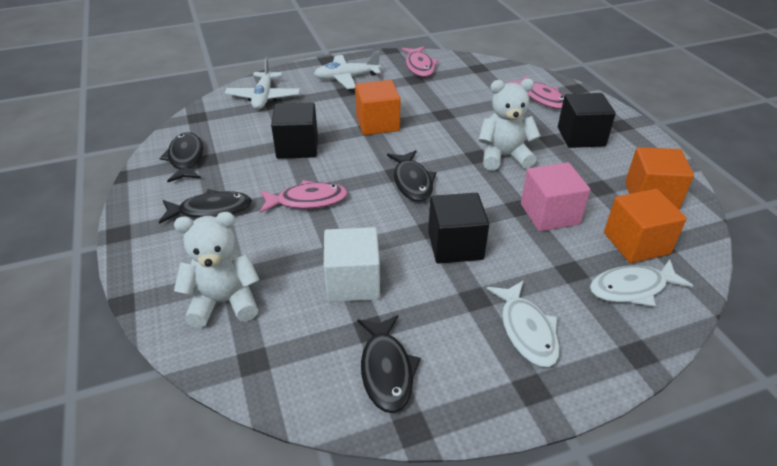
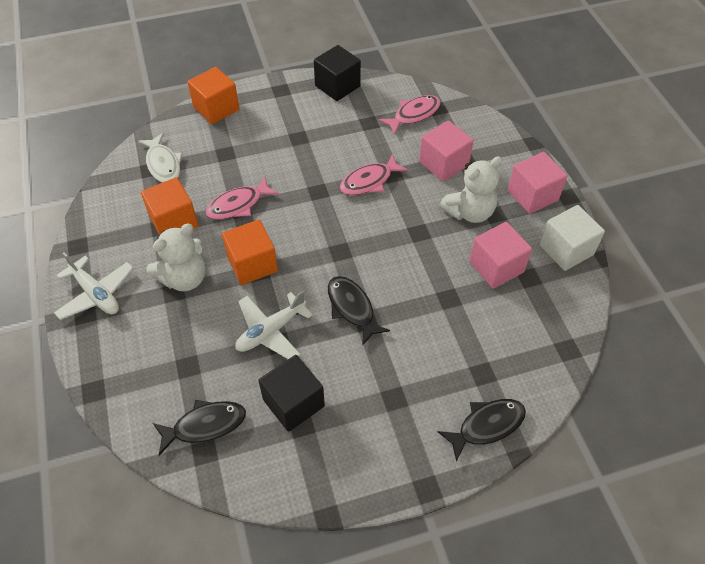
black cube: [271,102,318,159] [428,193,489,264] [558,93,616,148] = 3 -> [258,355,325,432] [314,45,361,101] = 2
black fish: [159,132,203,182] [159,189,252,224] [357,315,421,413] [387,150,437,202] = 4 -> [153,400,246,455] [328,276,390,346] [437,399,526,462] = 3
pink cube: [521,162,590,231] = 1 -> [419,120,474,182] [469,222,532,289] [508,152,567,214] = 3
white fish: [487,280,560,367] [590,259,693,307] = 2 -> [138,133,183,183] = 1

